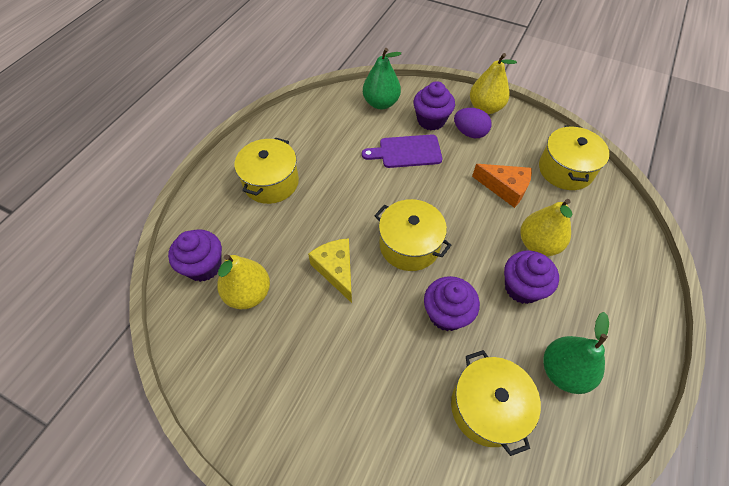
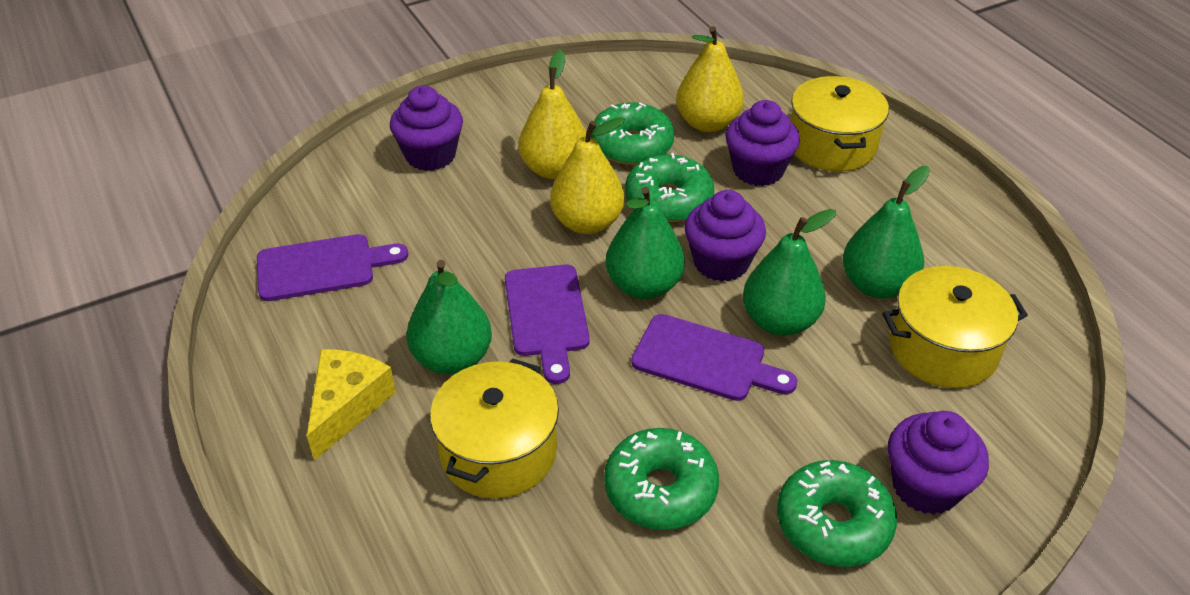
green donut: none = 0 -> [591,102,674,165] [604,428,719,530] [625,153,714,222] [777,460,897,567] = 4
green pear: [363,48,401,109] [544,312,609,394] = 2 -> [407,260,492,374] [606,187,685,299] [743,209,836,336] [843,166,930,299] = 4
orange cheese: [472,164,532,208] = 1 -> none = 0
purple cutting board: [362,134,442,168] = 1 -> [257,234,408,301] [505,265,590,384] [631,314,797,401] = 3
purple egg: [454,108,492,138] = 1 -> none = 0
yellow pot: [235,137,299,204] [374,199,452,271] [451,350,541,456] [539,125,610,190] = 4 -> [430,358,559,498] [791,76,889,171] [883,266,1028,388] = 3

